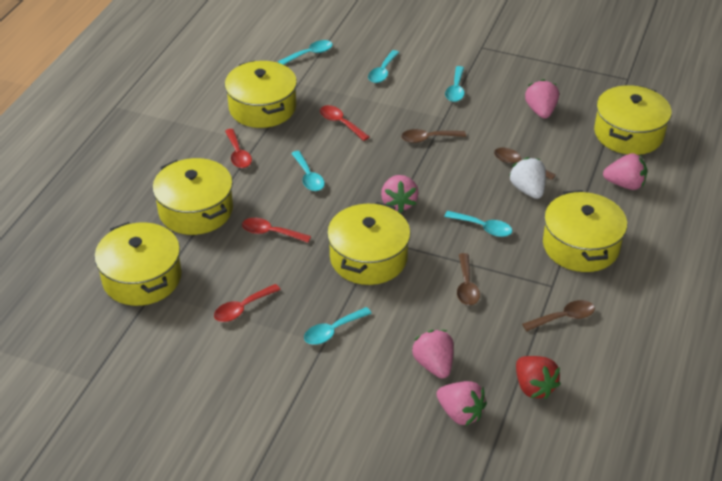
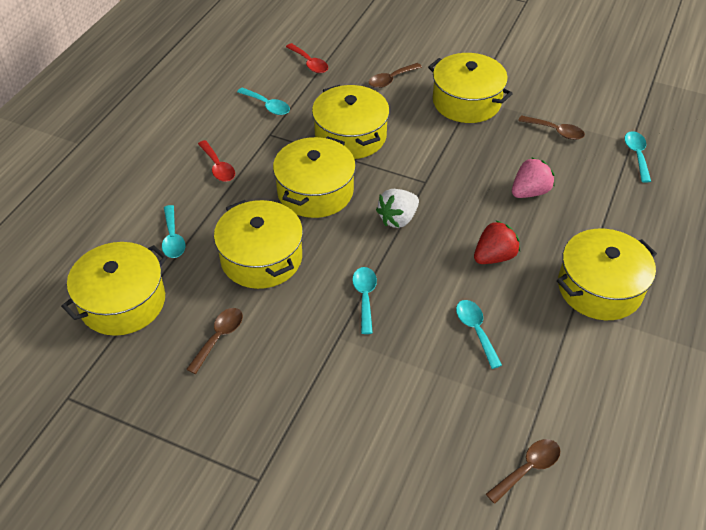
pink strawberry: [381,175,418,213] [412,330,454,379] [437,381,487,426] [525,79,559,119] [603,153,647,190] = 5 -> [512,157,554,198] = 1
red spoon: [214,284,281,322] [225,129,252,168] [242,218,311,243] [320,105,369,141] = 4 -> [198,140,235,182] [286,43,328,73] = 2
turquoise spoon: [278,40,333,65] [291,151,325,191] [304,307,372,345] [368,50,399,83] [444,211,512,237] [445,66,464,102] = 6 -> [162,205,185,258] [237,87,290,115] [352,267,377,334] [456,300,502,369] [624,131,651,183] = 5

